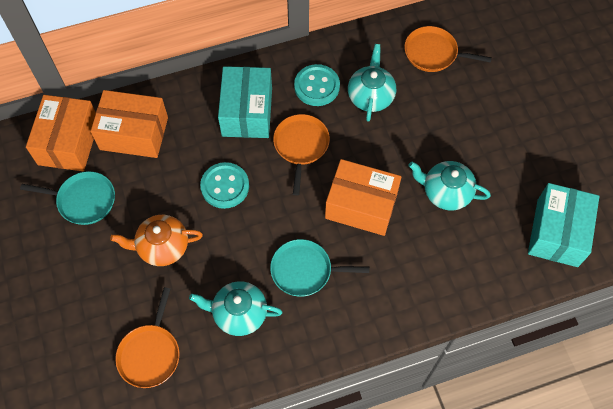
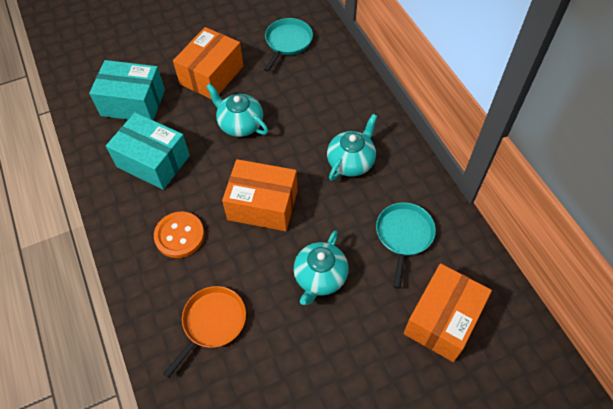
orange button: none = 0 -> [154,211,204,258] = 1
orange pan: [115,287,179,388] [273,114,330,195] [404,26,492,72] = 3 -> [163,286,246,378] = 1
orange teapot: [110,215,203,266] = 1 -> none = 0
turquoise button: [200,162,249,209] [294,64,340,106] = 2 -> none = 0

